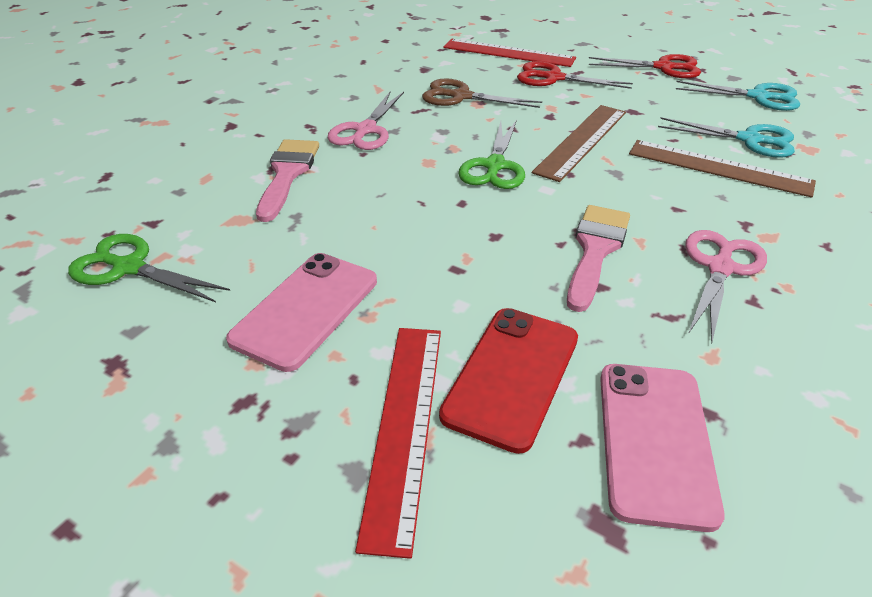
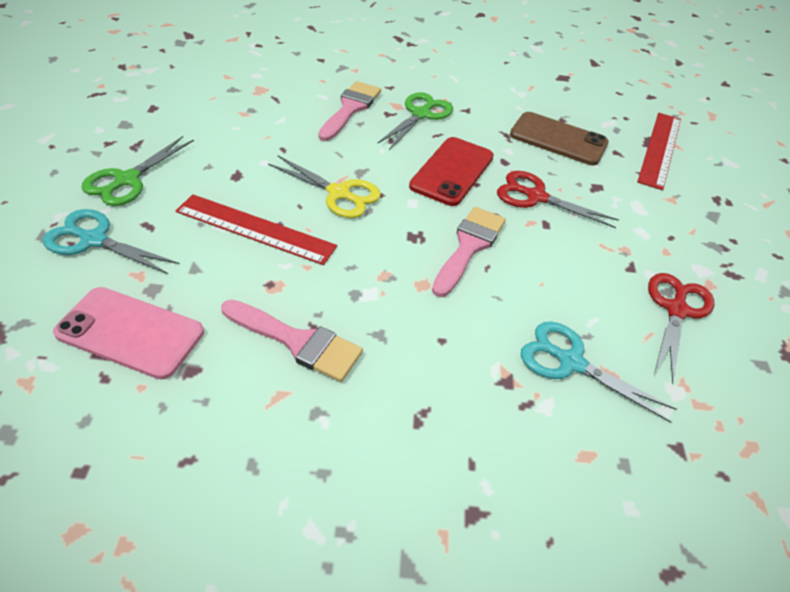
brown phone: none = 0 -> [510,112,609,165] = 1
brown ruler: [532,105,626,182] [629,140,816,198] = 2 -> none = 0
brown scissors: [422,78,542,108] = 1 -> none = 0
pink brush: [256,139,319,222] [567,205,630,312] = 2 -> [221,300,363,382] [318,81,381,141] [432,207,506,297] = 3
pink phone: [226,253,377,372] [600,364,725,532] = 2 -> [53,287,204,380] = 1
pink scissors: [328,91,404,150] [685,230,767,344] = 2 -> none = 0
yellow scissors: none = 0 -> [268,156,381,218] = 1

